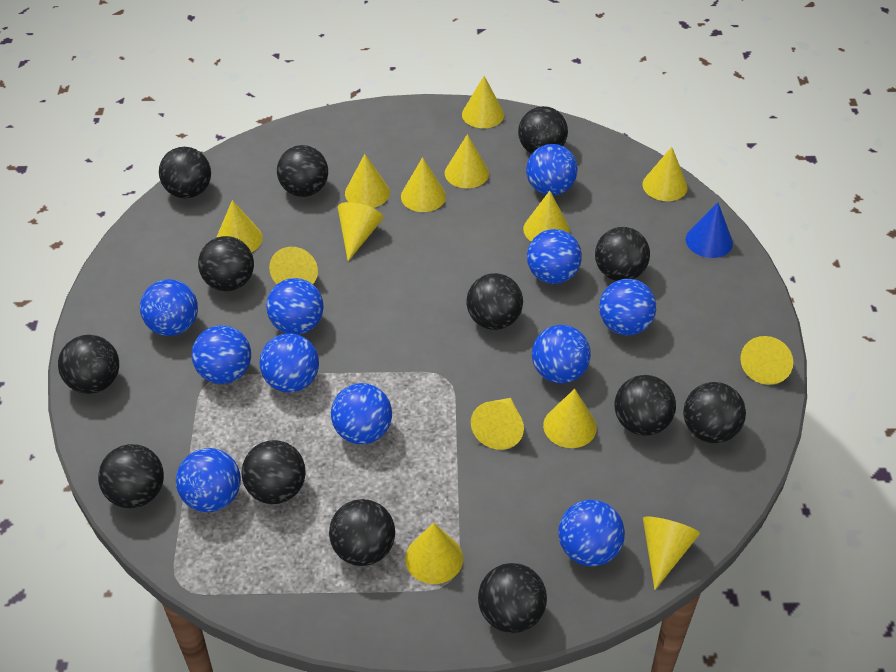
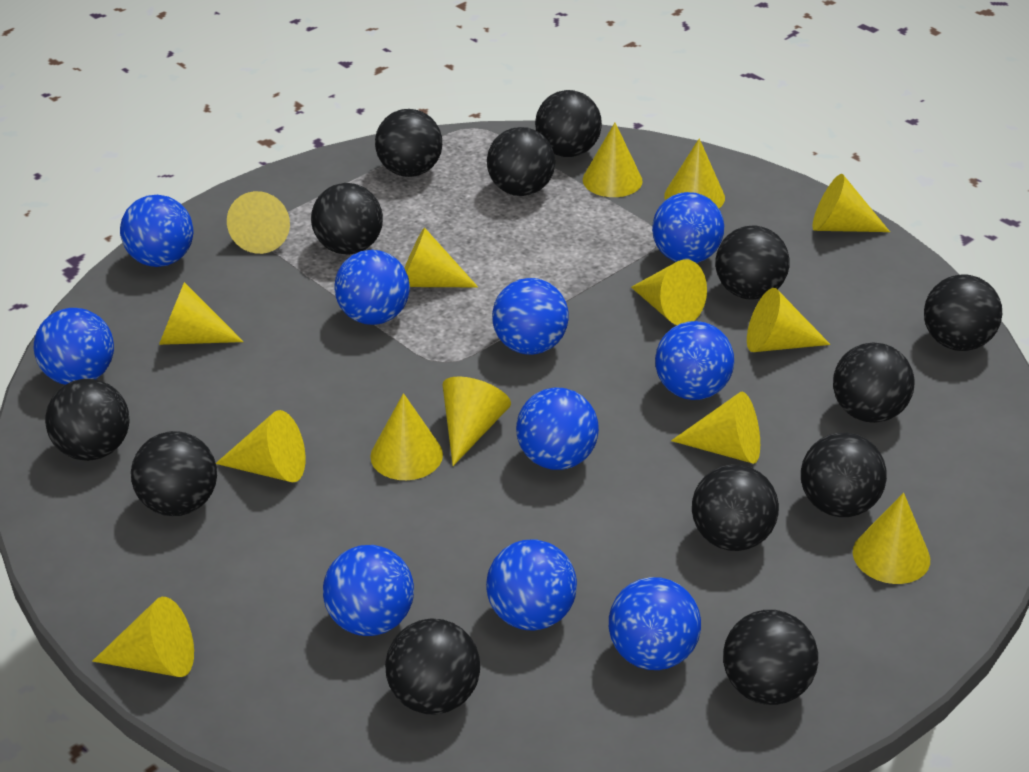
blue ball: [140,279,198,336] [176,448,241,512] [192,325,251,384] [259,333,319,392] [266,278,324,335] [331,383,392,444] [526,144,578,195] [527,229,582,284] [532,325,591,384] [558,500,625,566] [599,279,656,335] = 11 -> [34,308,114,385] [120,195,193,267] [323,545,414,636] [334,250,410,325] [486,540,577,630] [492,278,569,355] [516,387,599,470] [609,577,701,670] [652,192,724,263] [655,321,734,400] = 10
blue cone: [686,202,733,258] = 1 -> none = 0

